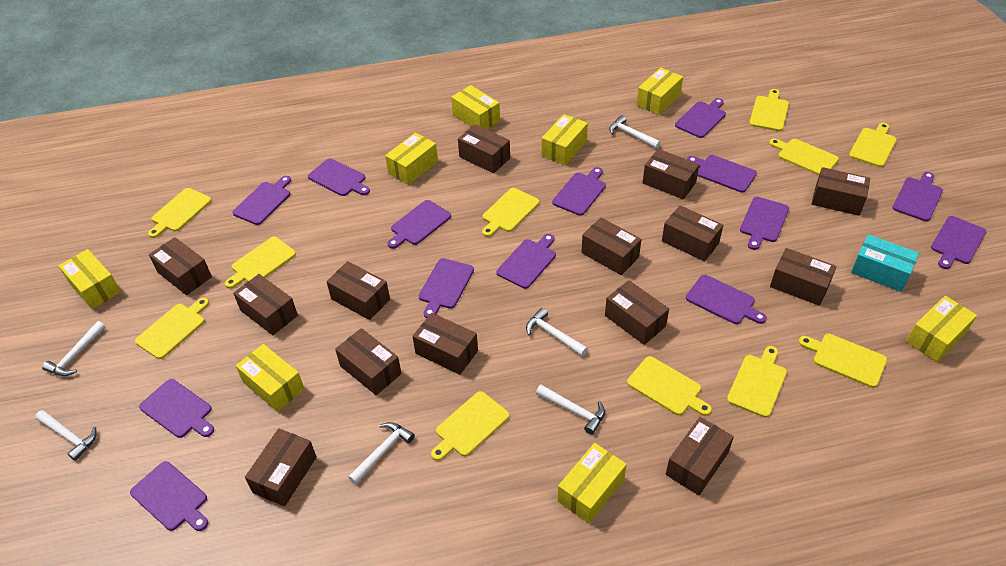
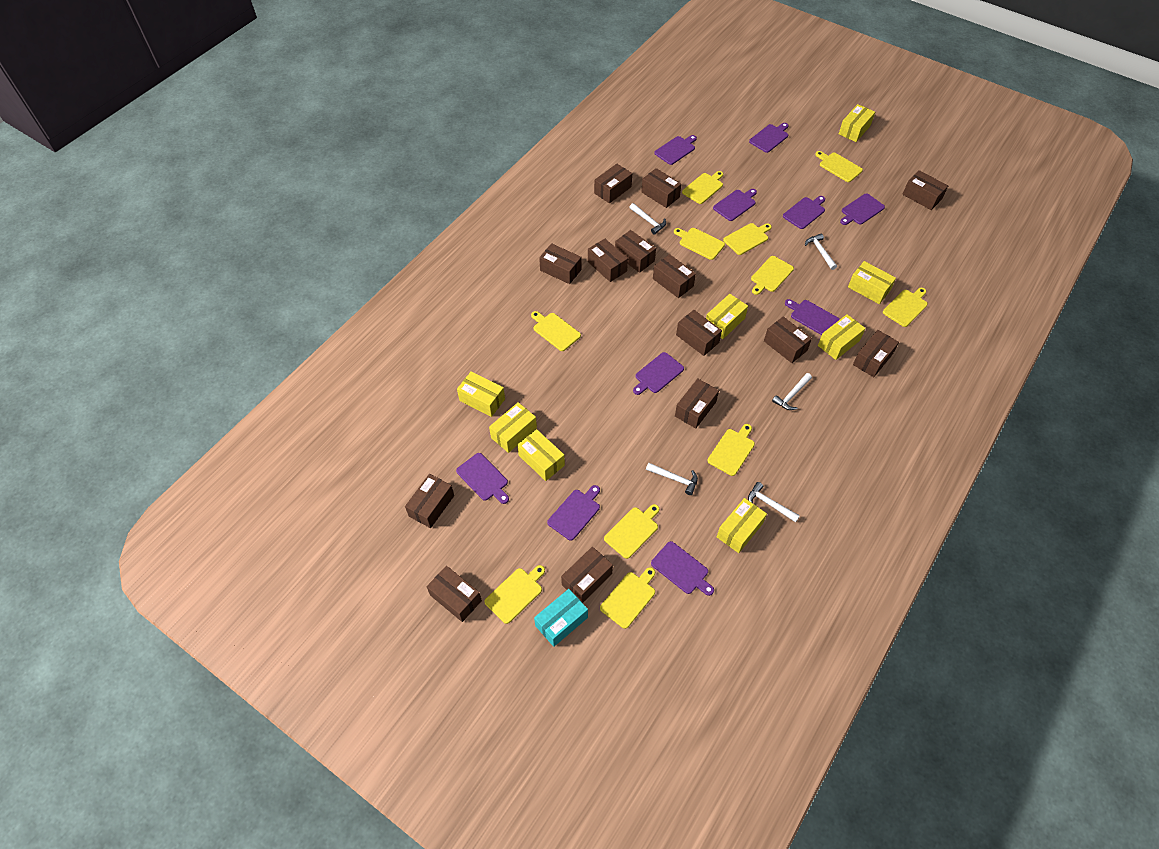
purple cutting board: [130,461,208,531] [139,379,214,438] [232,176,291,225] [308,158,370,196] [387,200,451,249] [419,258,474,318] [497,234,556,289] [552,167,606,216] [675,98,726,138] [686,275,767,324] [687,155,757,193] [740,197,789,250] [892,172,943,222] [931,216,986,269] = 14 -> [456,453,509,504] [547,485,600,541] [633,352,684,395] [651,541,714,596] [654,135,697,165] [713,189,757,221] [749,123,788,153] [783,196,825,229] [785,299,840,335] [840,193,885,225] = 10
white hammer: [35,410,97,461] [42,321,106,376] [348,422,415,485] [526,308,588,356] [536,385,605,435] [609,115,661,149] = 6 -> [629,203,666,234] [646,463,698,495] [748,482,800,522] [772,373,812,410] [805,233,837,270] = 5

